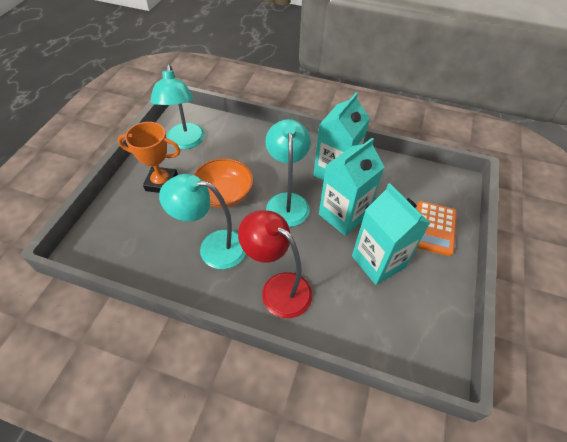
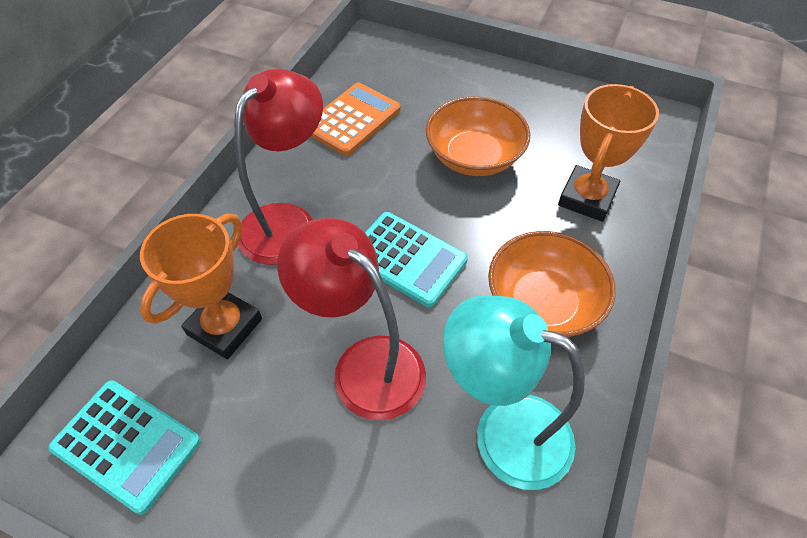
orange bowl: [193,158,253,208] = 1 -> [426,96,530,176] [488,231,616,337] = 2
orange trophy: [118,122,181,193] = 1 -> [140,214,262,359] [558,84,659,222] = 2
red lamp: [238,210,312,318] = 1 -> [234,69,323,265] [277,218,426,420] = 2
turquoise calculator: none = 0 -> [48,380,201,515] [365,212,468,307] = 2
turquoise carton: [313,92,370,181] [319,138,384,236] [352,183,430,285] = 3 -> none = 0
turquoise lamp: [151,65,205,149] [159,174,246,269] [266,119,311,227] = 3 -> [443,295,585,490] = 1

